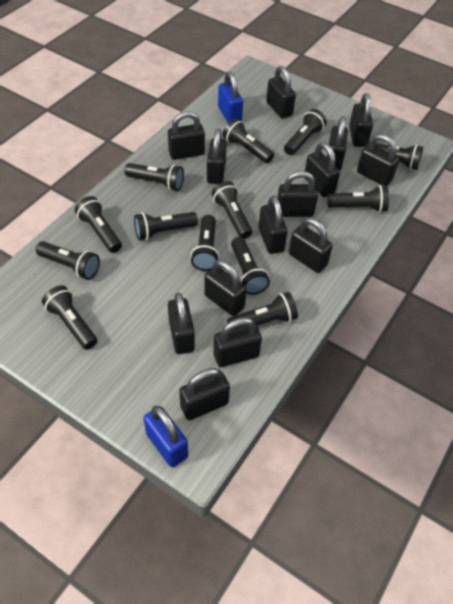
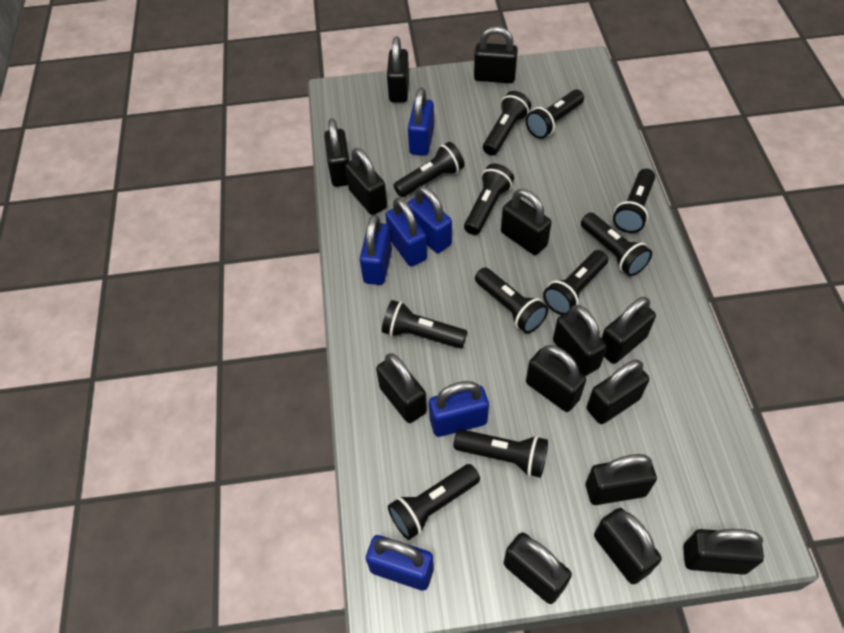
black flashlight: [36,241,100,280] [42,285,97,350] [75,196,122,253] [124,163,184,191] [134,212,198,240] [191,215,219,271] [212,181,252,239] [223,118,274,163] [227,292,298,328] [231,237,270,295] [284,109,327,155] [327,186,389,212] [365,142,423,170] = 13 -> [382,300,468,348] [388,464,480,540] [393,142,465,197] [453,429,548,478] [464,164,514,235] [475,267,548,333] [483,91,531,156] [526,89,584,139] [543,250,608,315] [581,213,652,276] [613,169,655,233] = 11
blue padlock: [143,406,188,467] [218,71,243,123] = 2 -> [360,214,392,285] [366,535,434,590] [385,197,427,267] [407,186,452,253] [408,88,434,156] [429,381,489,437] = 6

